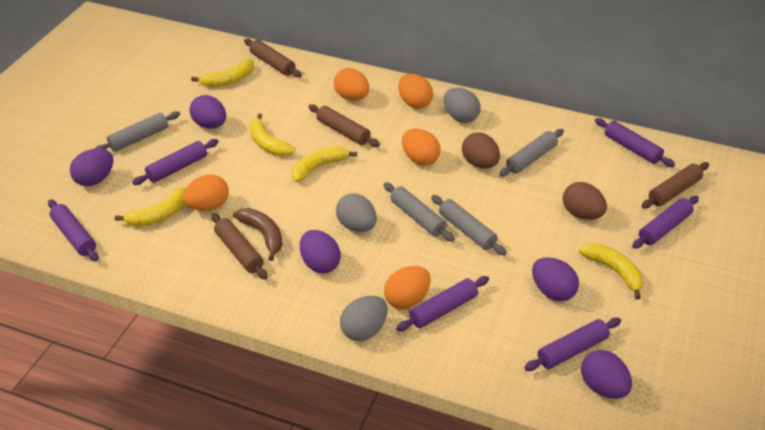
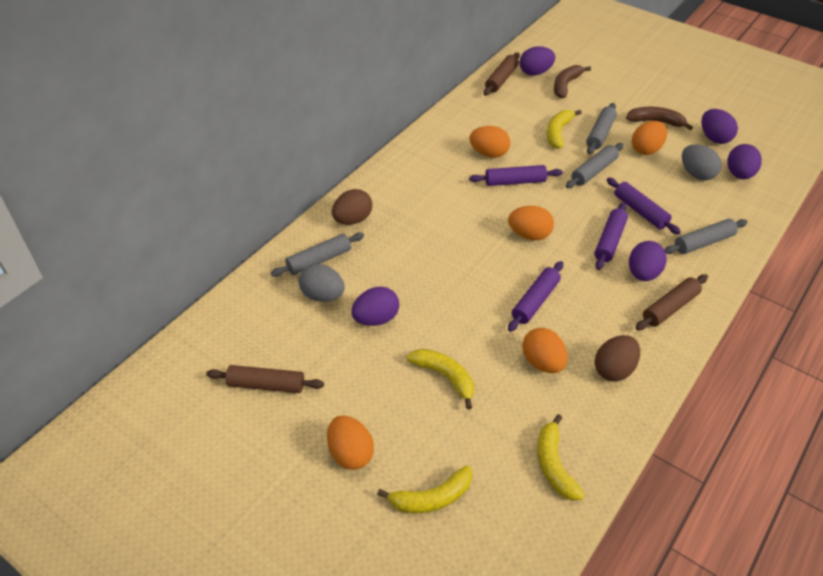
brown banana: [233,208,283,261] = 1 -> [554,65,591,98] [626,107,693,130] = 2
brown rolling pin: [211,213,268,280] [244,39,302,77] [308,104,380,147] [642,162,709,208] = 4 -> [206,365,324,393] [484,52,520,96] [635,274,708,330] = 3
grey egg: [336,193,377,232] [340,296,388,341] [444,88,481,123] = 3 -> [298,264,345,302] [682,144,721,181] = 2
purple rolling pin: [48,199,99,262] [132,139,219,185] [396,276,489,331] [524,318,621,371] [595,118,675,167] [632,196,699,249] = 6 -> [469,165,563,186] [508,261,563,332] [594,202,628,270] [607,178,681,235] = 4
yellow banana: [115,187,186,227] [191,59,254,87] [250,113,295,156] [292,146,357,182] [579,243,643,300] = 5 -> [377,465,472,513] [407,349,474,409] [537,414,585,501] [547,110,582,148] = 4

